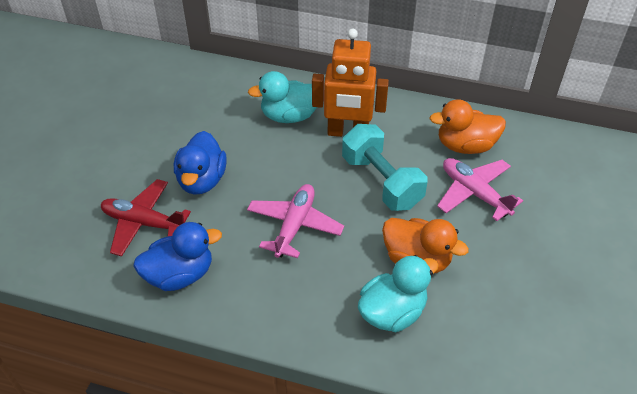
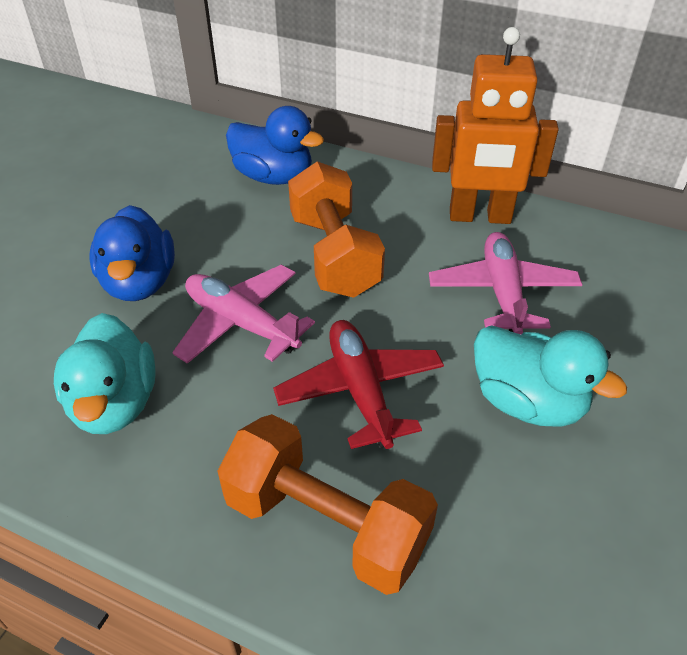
orange duck: [382,218,469,273] [429,99,506,154] = 2 -> none = 0
orange dumbbell: none = 0 -> [218,414,438,595] [288,161,385,298] = 2
turquoise dumbbell: [342,124,428,211] = 1 -> none = 0

